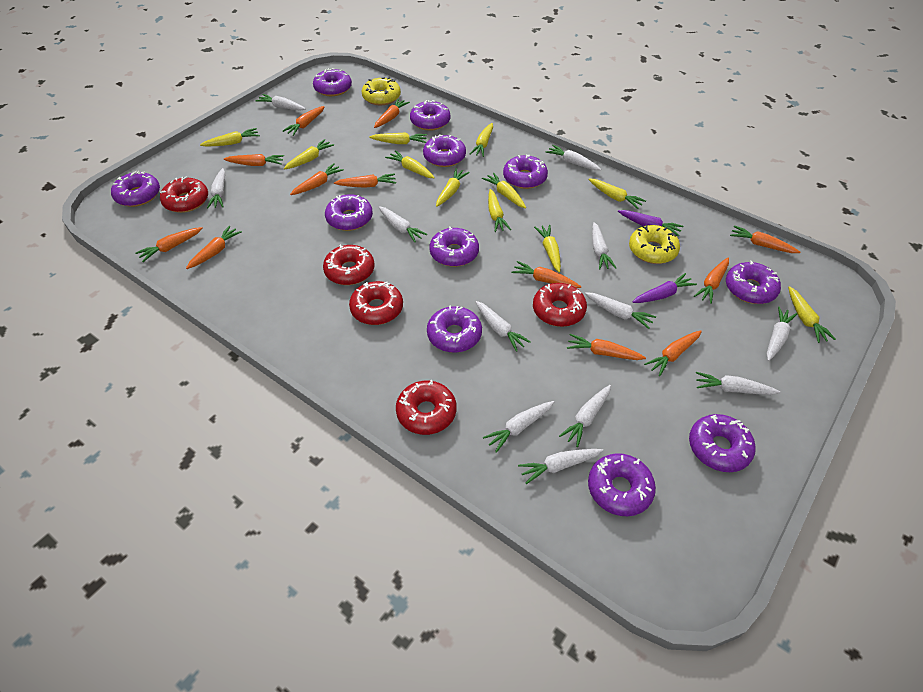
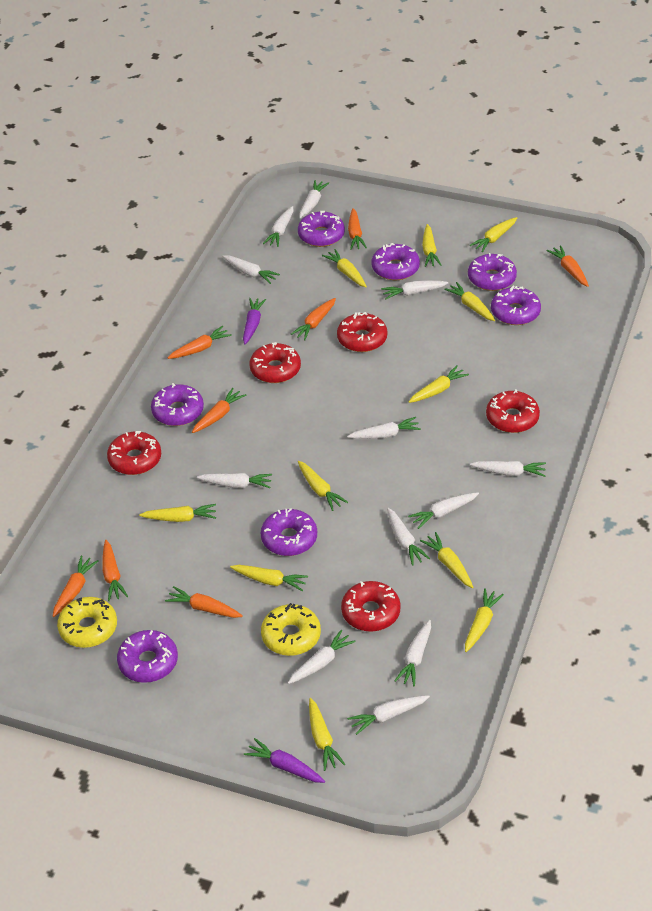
orange carrot: [136,227,203,262] [186,226,242,269] [224,154,284,166] [283,106,325,136] [290,164,344,195] [334,173,396,188] [374,98,410,128] [511,261,581,288] [567,334,646,360] [644,330,702,376] [694,258,729,304] [730,226,800,253] = 12 -> [53,555,99,617] [102,540,128,601] [165,586,243,618] [168,326,232,359] [192,388,246,433] [291,298,336,340] [348,208,367,250] [547,245,589,287] = 8
purple donut: [111,171,160,207] [313,68,352,96] [325,194,373,231] [410,100,450,131] [423,134,466,167] [427,306,482,353] [429,226,479,267] [503,155,548,189] [588,453,656,516] [689,414,756,472] [726,261,781,304] = 11 -> [117,630,178,683] [151,383,204,426] [261,508,317,556] [298,211,345,247] [372,243,420,280] [468,253,517,291] [491,286,541,325] = 7

